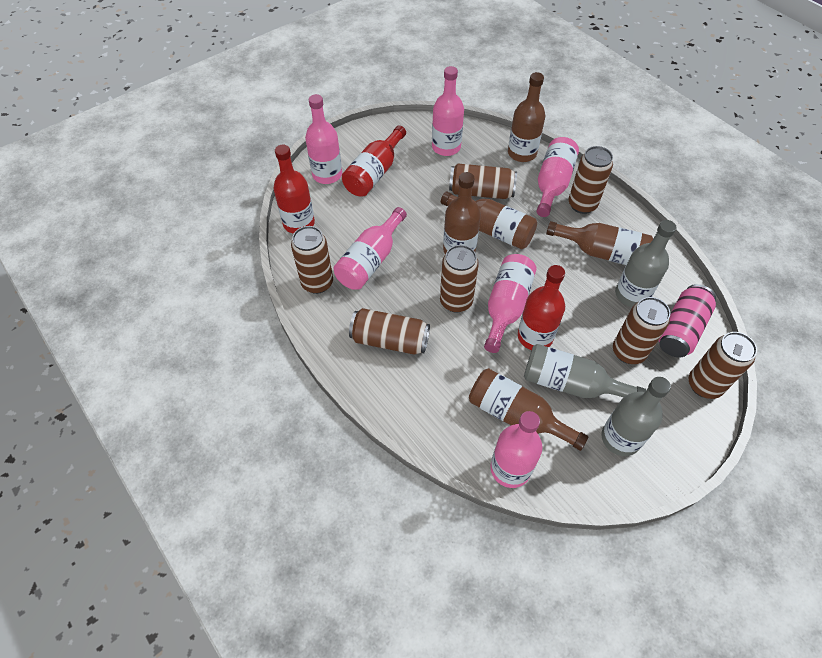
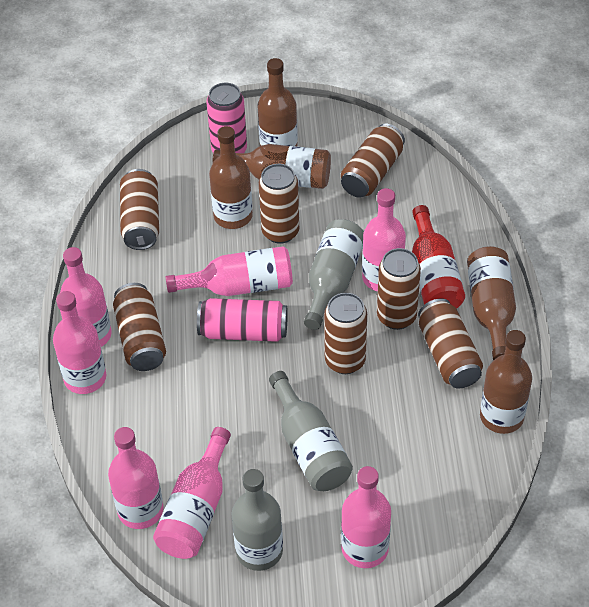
pink bottle: [305,94,342,184] [333,207,407,290] [432,66,464,156] [484,254,537,353] [490,411,542,488] [537,137,579,217] = 6 -> [53,291,106,394] [60,247,112,347] [108,427,164,529] [153,427,231,559] [166,246,293,296] [341,466,391,568] [362,188,406,291] = 7
pink can: [659,284,716,358] = 1 -> [197,298,288,342] [206,83,247,153] = 2
red bottle: [273,145,315,234] [342,125,406,197] [518,265,565,350] = 3 -> [412,205,465,309] = 1

